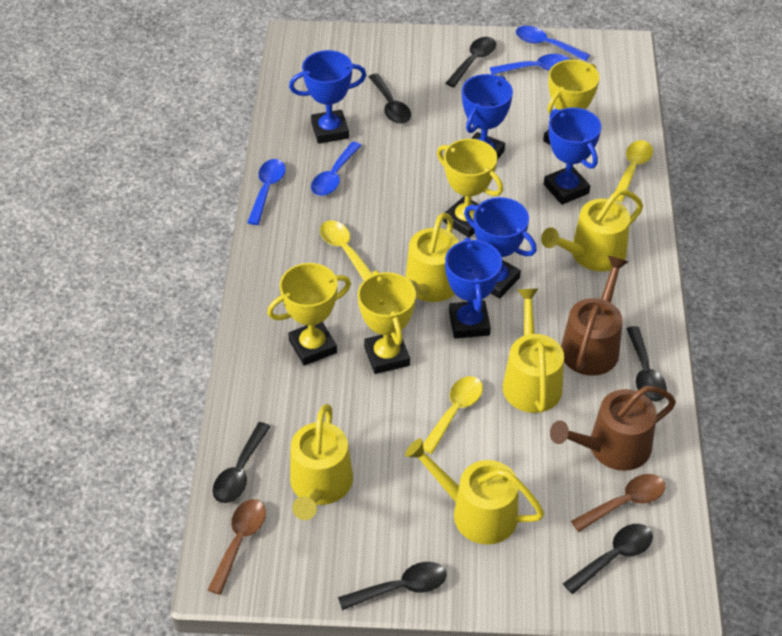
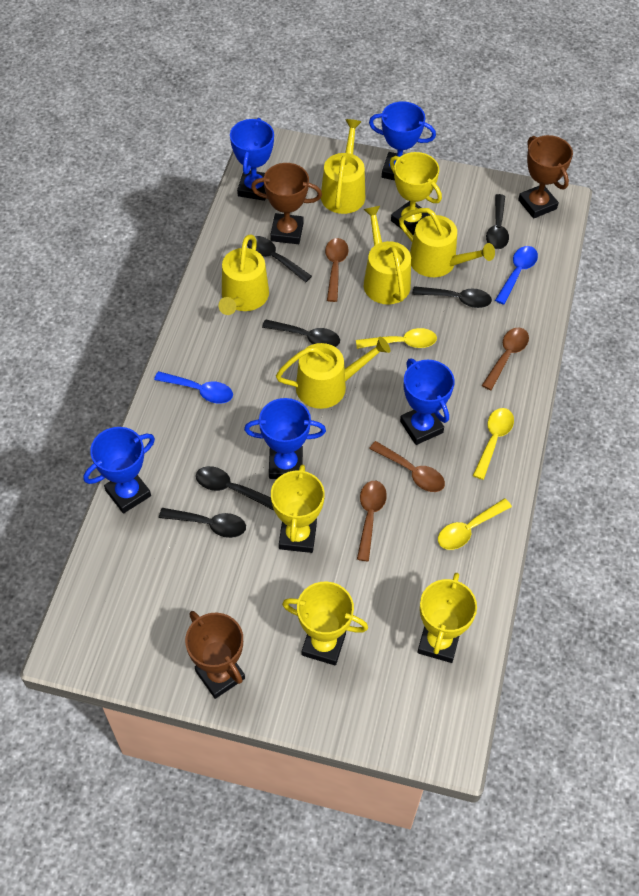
blue spoon: [247,159,286,225] [311,141,362,196] [490,54,570,75] [516,26,590,61] = 4 -> [154,371,233,404] [495,246,538,305] = 2
brown spoon: [208,499,266,595] [571,474,665,532] = 2 -> [325,238,348,302] [357,481,387,561] [369,441,445,492] [482,328,529,390] = 4
brown trophy: none = 0 -> [185,611,245,699] [251,163,322,244] [518,135,573,219] = 3
brown watering can: [550,386,676,471] [561,256,628,376] = 2 -> none = 0

